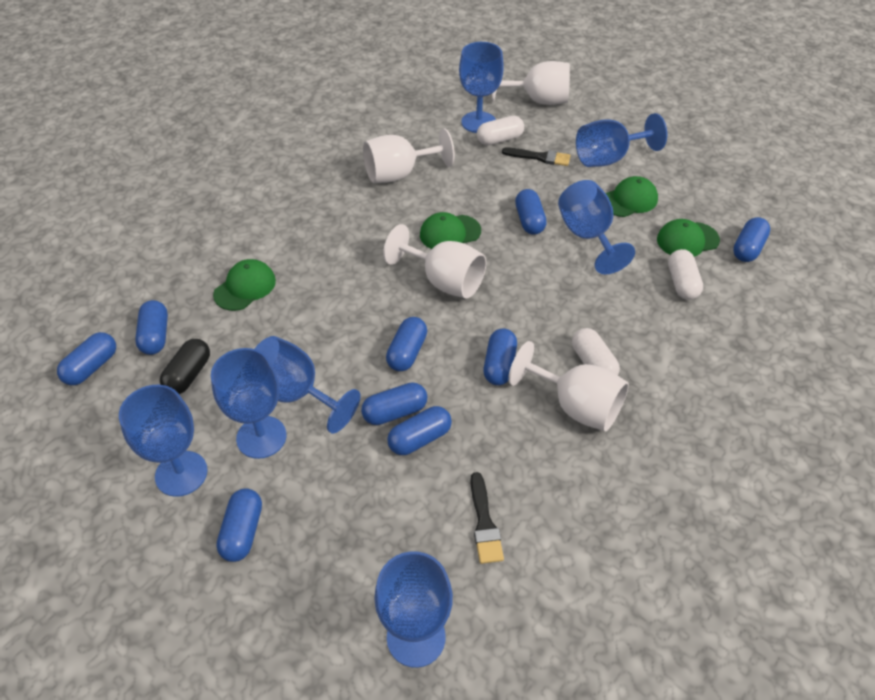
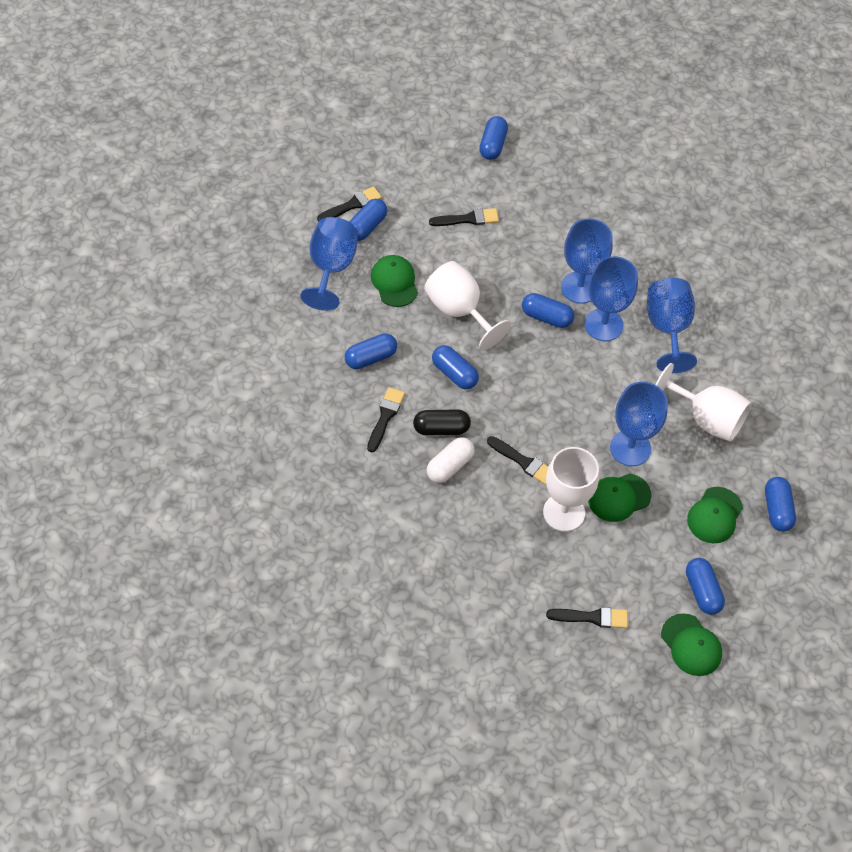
black brush: [470,472,504,564] [502,147,571,166] = 2 -> [317,186,382,222] [367,387,405,452] [429,208,499,226] [487,436,548,485] [546,607,628,628] = 5
blue capsule: [57,332,116,385] [135,300,168,355] [216,489,262,562] [361,382,427,425] [386,317,427,371] [387,406,452,455] [483,328,517,385] [515,189,547,235] [733,217,770,262] = 9 -> [345,333,397,369] [349,199,388,241] [432,345,479,389] [479,116,508,160] [522,293,574,328] [686,558,725,615] [765,477,796,532] = 7
blue goblet: [119,385,208,497] [211,348,286,459] [254,336,361,434] [374,551,453,668] [459,42,504,133] [558,180,635,274] [576,113,667,167] = 7 -> [300,217,358,311] [561,219,613,304] [584,256,638,341] [610,382,668,466] [647,278,697,373] = 5
white capsule: [477,116,524,145] [572,328,620,375] [668,249,703,300] = 3 -> [427,437,475,483] = 1
white goblet: [363,129,455,183] [383,224,486,298] [492,61,570,105] [508,341,629,431] = 4 -> [424,261,511,350] [543,447,599,532] [656,363,752,442] = 3

